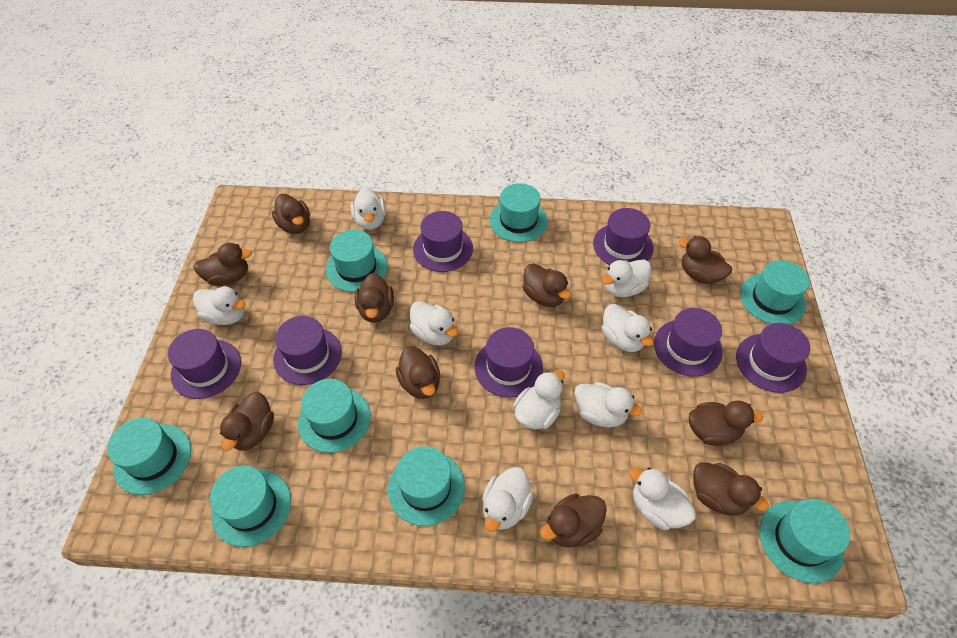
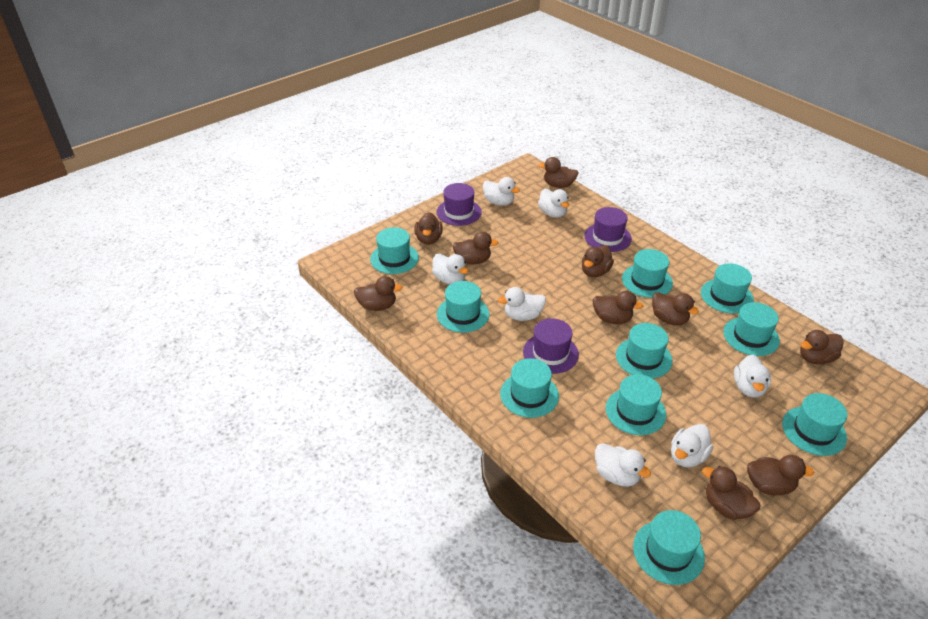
purple hat: [168,329,241,399] [273,316,342,385] [413,211,473,272] [474,327,543,398] [593,208,654,265] [654,308,723,377] [736,323,810,393] = 7 -> [436,183,482,226] [523,318,579,374] [584,207,632,252] = 3
turquoise hat: [107,418,191,495] [210,466,291,547] [298,379,371,453] [326,230,388,292] [388,446,465,526] [490,183,548,242] [740,260,810,324] [759,499,850,583] = 8 -> [370,227,419,274] [437,281,489,333] [500,358,559,418] [606,374,666,435] [616,323,673,378] [622,249,673,298] [633,510,705,585] [701,263,754,314] [723,302,780,356] [782,393,848,456] = 10
white duck: [193,286,246,325] [351,187,386,230] [410,301,458,346] [482,467,533,532] [513,370,565,429] [574,382,642,428] [602,260,651,297] [602,304,654,352] [629,468,696,530] = 9 -> [432,254,468,285] [483,177,520,206] [498,287,546,321] [538,189,569,218] [595,443,651,487] [671,424,713,467] [734,355,771,398] = 7

